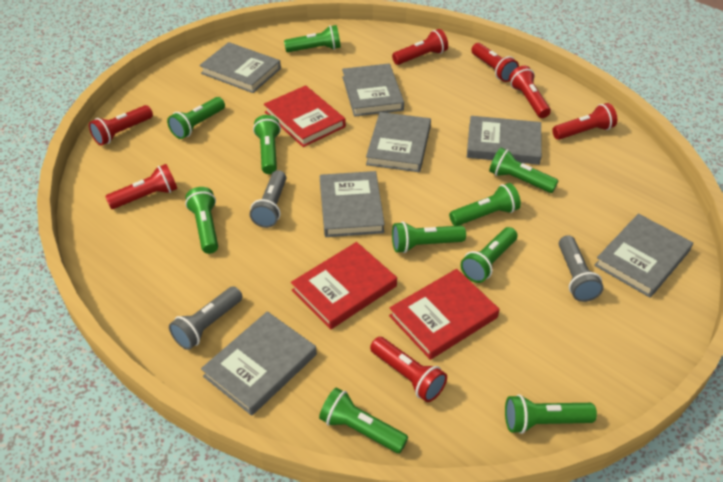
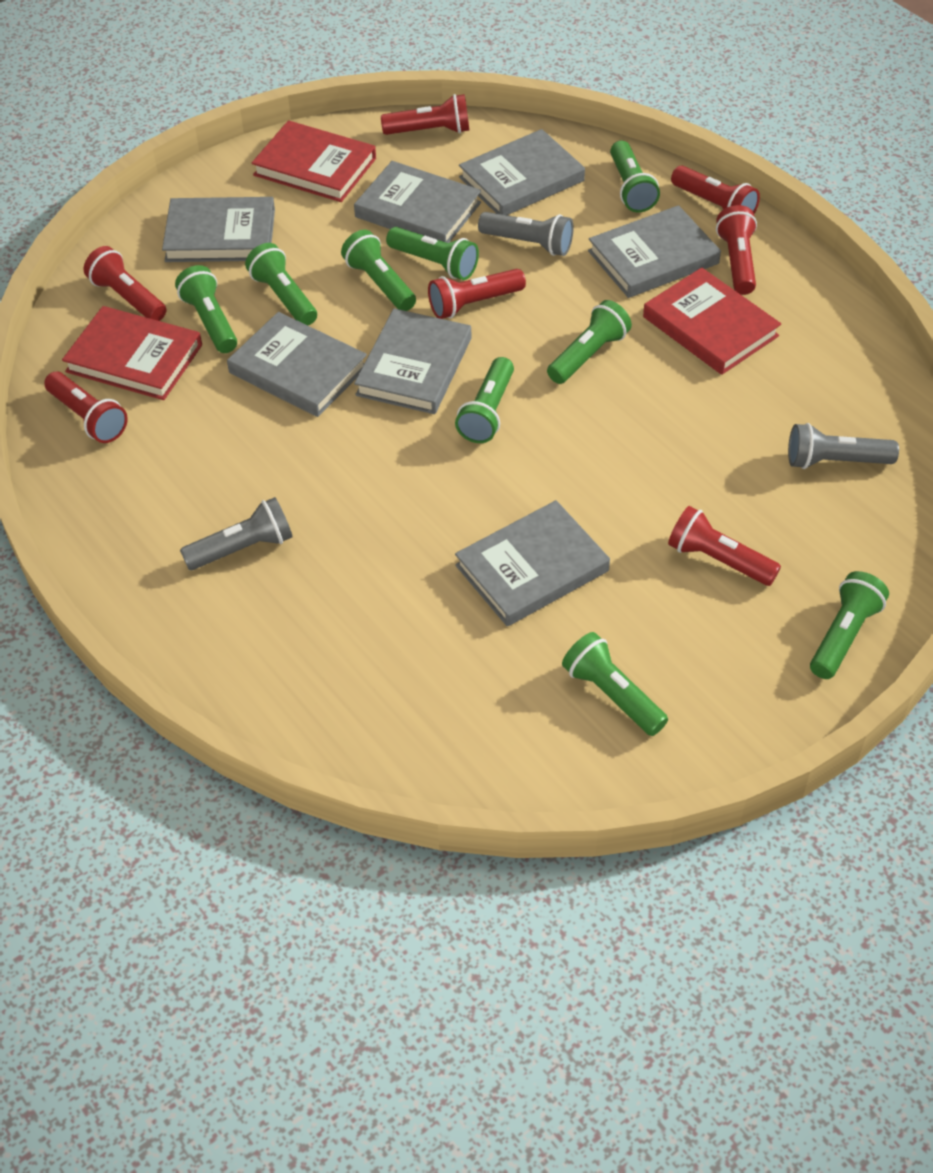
green flashlight: [167,97,225,139] [185,187,218,254] [253,115,281,174] [284,25,341,52] [319,388,408,453] [392,222,466,253] [449,183,521,226] [461,227,518,283] [489,148,558,193] [505,394,597,434] = 10 -> [175,265,237,353] [245,243,317,325] [341,230,416,311] [386,227,479,280] [455,357,514,443] [547,300,632,384] [562,632,668,736] [610,141,660,213] [810,571,889,679] = 9

